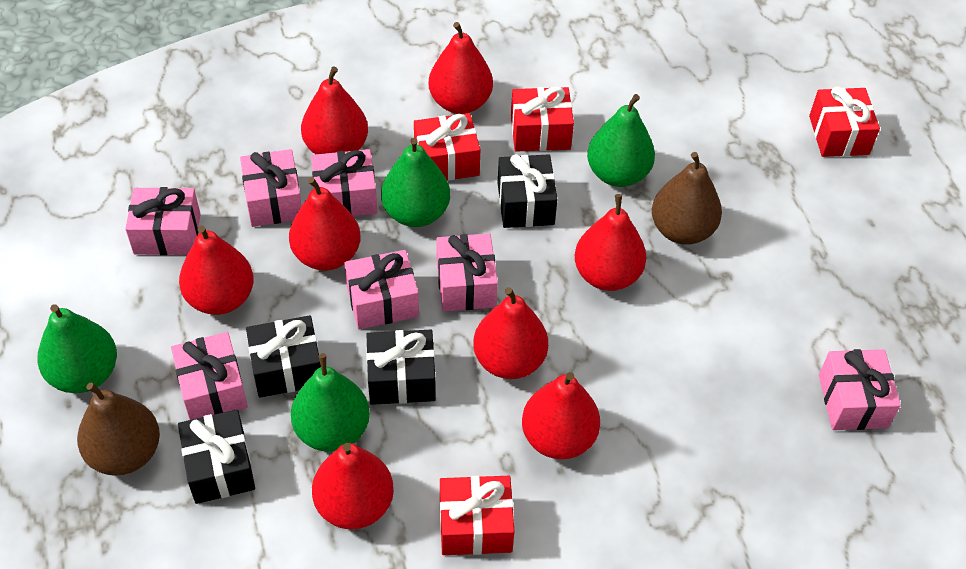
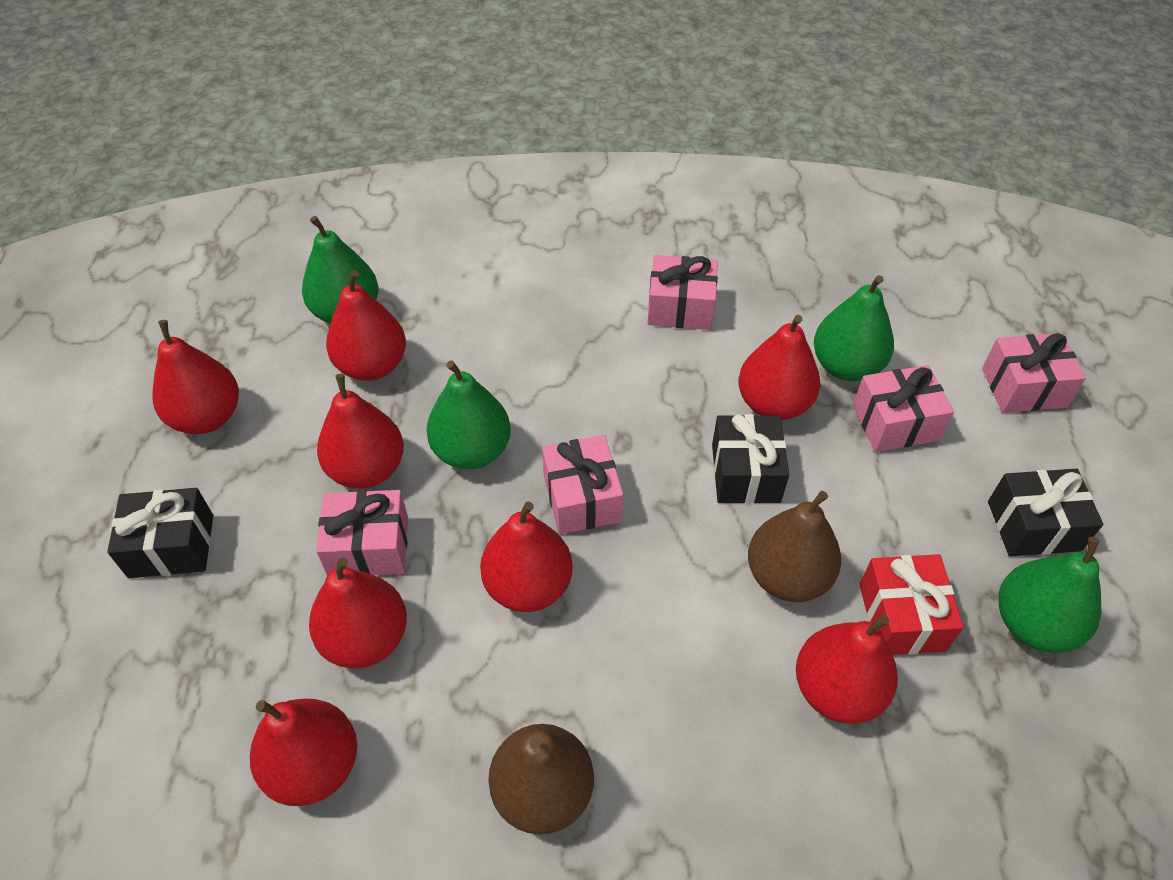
black gift: [178,409,255,504] [246,315,321,398] [366,330,436,405] [498,154,557,228] = 4 -> [107,488,213,578] [712,414,789,504] [988,469,1103,557] = 3
pink gift: [125,187,201,255] [171,332,248,420] [240,149,302,227] [311,149,377,216] [344,250,419,329] [436,233,498,312] [819,349,901,430] = 7 -> [316,490,408,576] [542,435,623,534] [647,255,718,330] [853,365,954,452] [982,333,1086,413] = 5
red gift: [414,113,480,181] [440,476,515,555] [511,87,574,152] [809,86,880,157] = 4 -> [859,554,964,655] = 1

